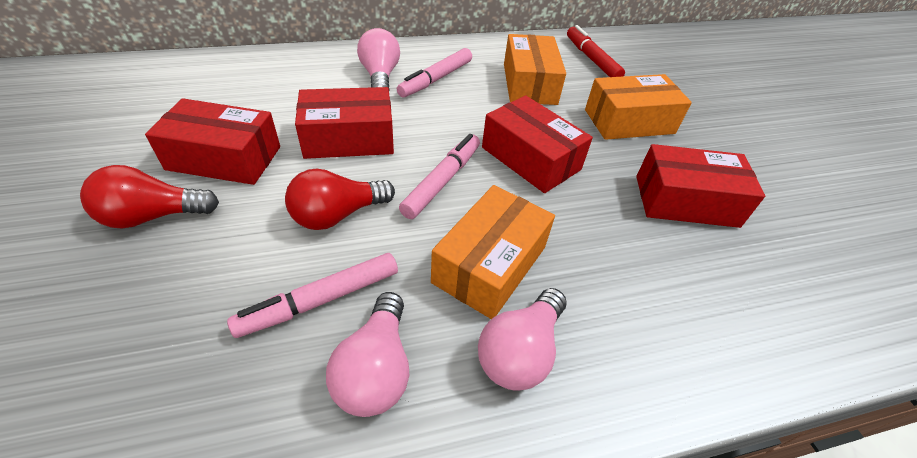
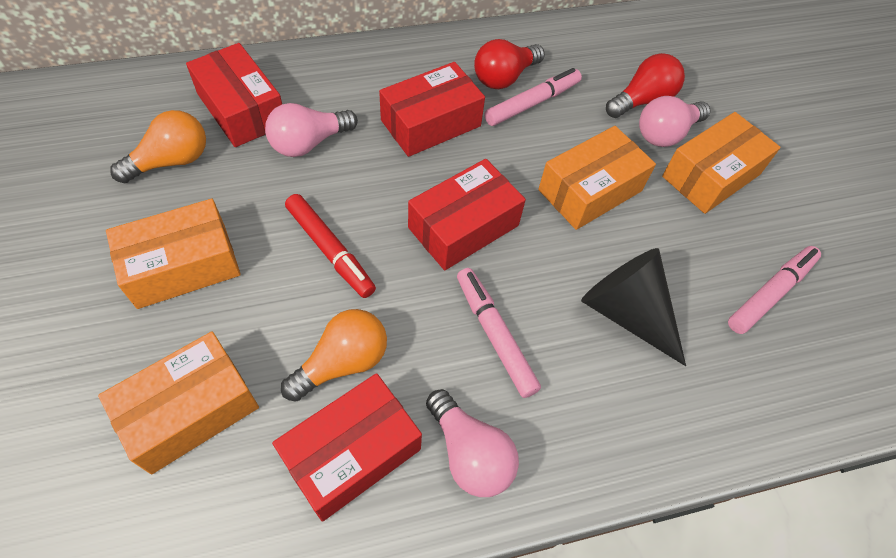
black cone: none = 0 -> [581,248,686,366] = 1
orange box: [431,185,555,319] [504,34,566,105] [585,74,692,140] = 3 -> [98,332,259,474] [106,199,241,309] [538,126,656,230] [662,112,781,214] = 4
orange light bulb: none = 0 -> [110,110,206,183] [281,309,387,402] = 2

